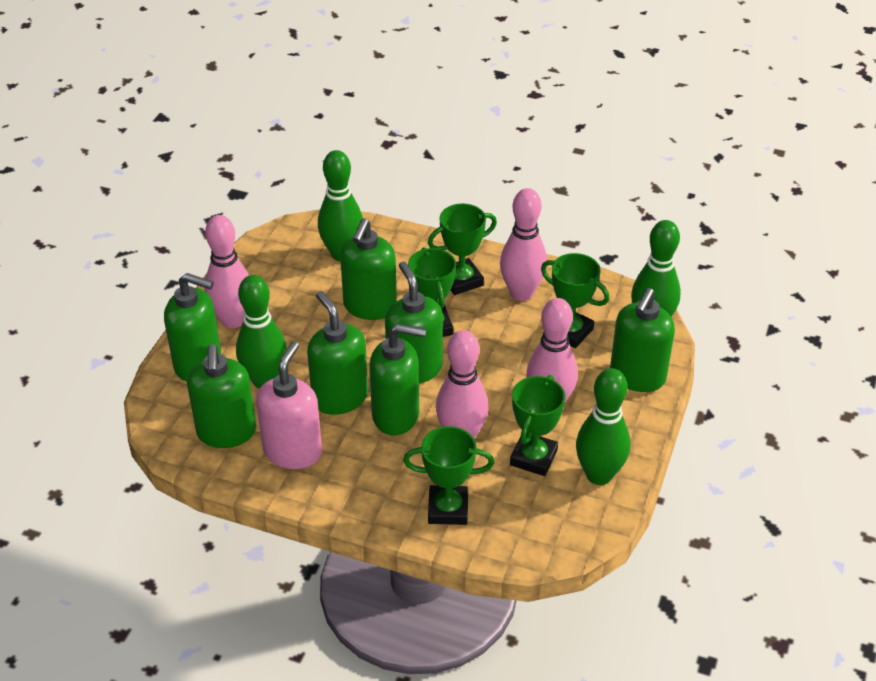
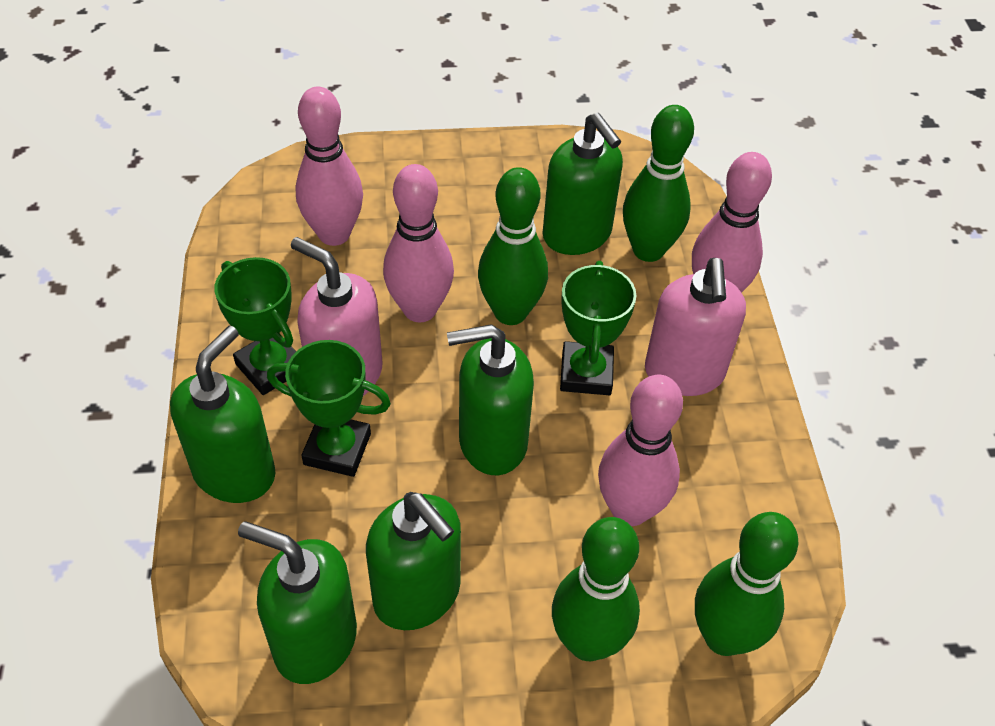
green soap dispenser: [164,273,221,381] [187,344,256,448] [307,291,368,415] [340,218,397,320] [369,324,426,436] [385,261,443,383] [610,288,675,392] = 7 -> [170,326,275,503] [238,521,357,684] [366,492,461,630] [447,324,534,475] [543,113,623,255] = 5
green trophy: [403,426,494,525] [408,247,456,337] [428,203,497,295] [510,375,565,476] [541,253,609,348] = 5 -> [214,257,296,395] [267,340,391,477] [560,261,636,395] = 3
pink soap dispenser: [256,341,322,469] = 1 -> [291,237,382,396] [645,258,746,396] = 2

